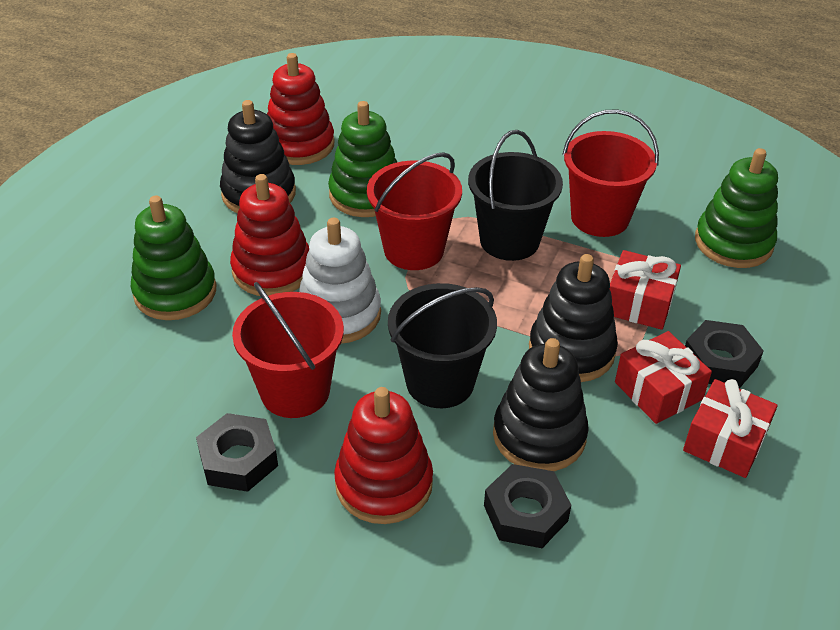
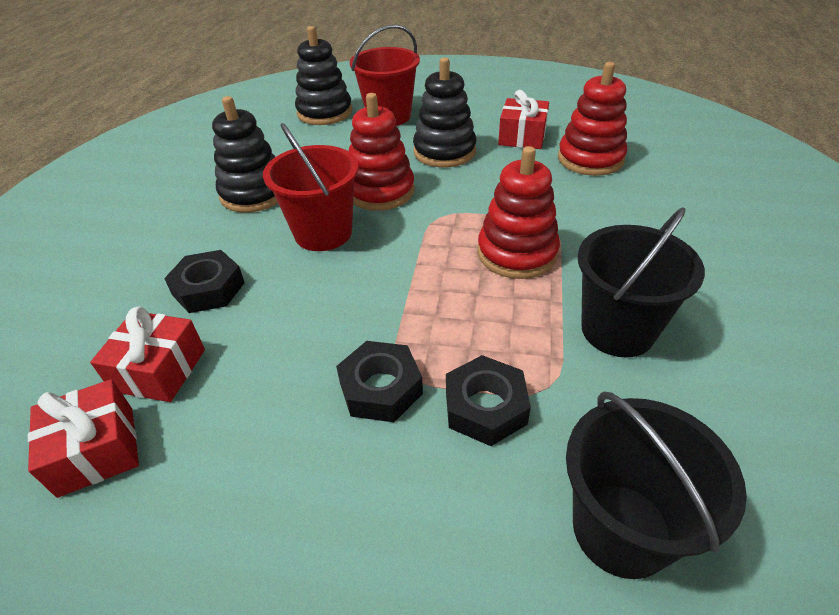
green stacking toy: [131,196,217,320] [328,101,397,217] [695,148,778,268] = 3 -> none = 0
red bucket: [232,282,344,418] [367,152,462,270] [562,109,659,237] = 3 -> [263,123,359,251] [350,25,420,126] = 2
white stacking toy: [299,218,381,344] = 1 -> none = 0

